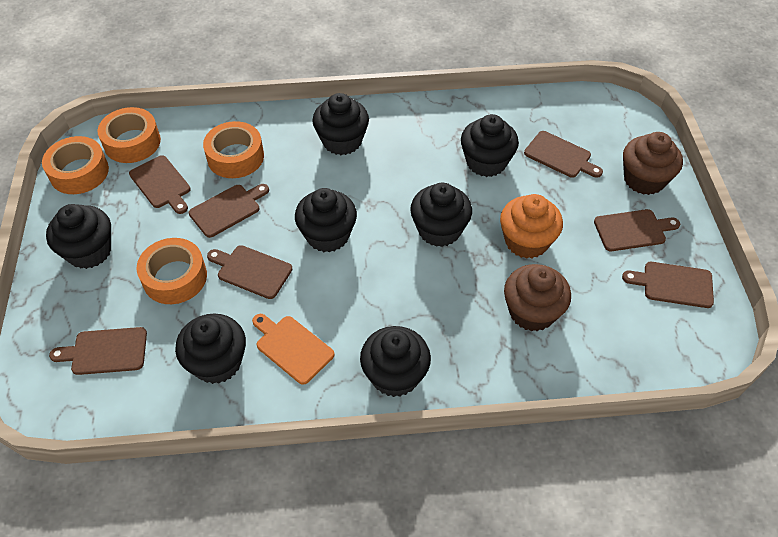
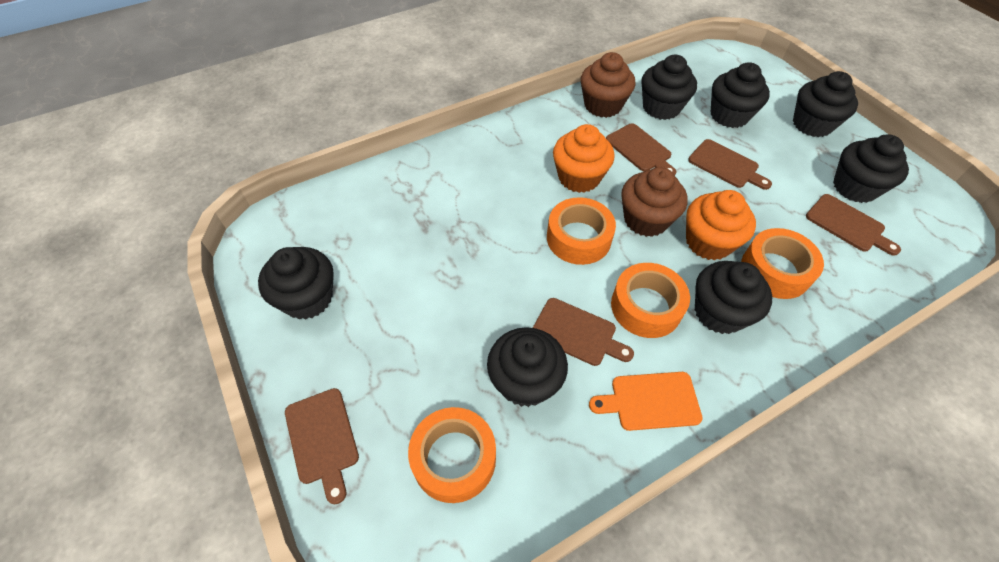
brown cutting board: [49,327,147,375] [129,155,191,214] [189,184,269,238] [207,245,293,299] [524,131,603,178] [594,209,680,251] [622,262,714,308] = 7 -> [285,388,359,504] [533,298,634,366] [606,123,677,175] [688,139,772,190] [806,194,901,256] = 5
orange cupcake: [500,194,563,259] = 1 -> [553,124,615,193] [686,190,756,260] = 2

